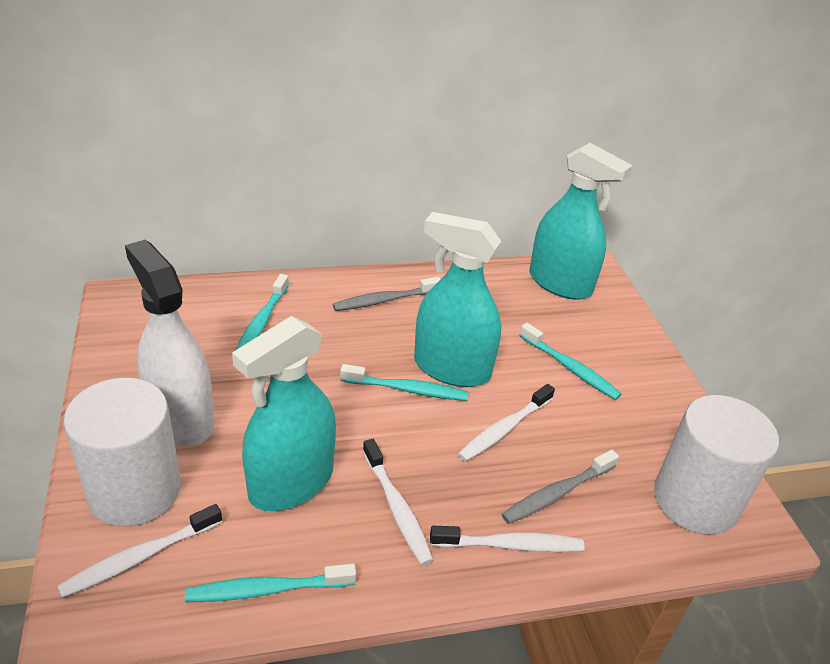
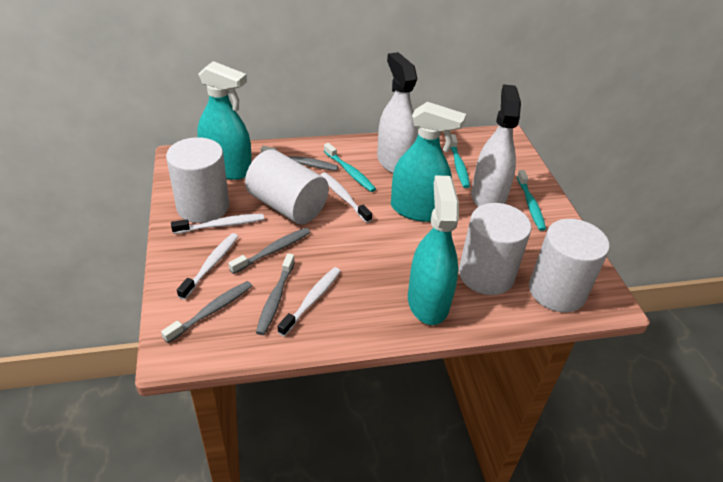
grey toothbrush: [333,277,441,311] [501,450,619,524] = 2 -> [161,281,252,343] [228,228,310,274] [256,253,295,335] [261,146,338,171] = 4
turquoise toothbrush: [185,564,356,602] [236,274,289,350] [340,364,469,401] [519,323,622,400] = 4 -> [324,143,376,192] [451,134,470,188] [517,170,546,231] = 3
white cylinder: [63,378,181,526] [654,395,779,535] = 2 -> [166,137,229,223] [245,150,329,224] [459,203,532,295] [529,219,610,312] = 4
white spray bottle: [125,240,215,446] = 1 -> [377,52,418,174] [471,84,521,207] = 2

